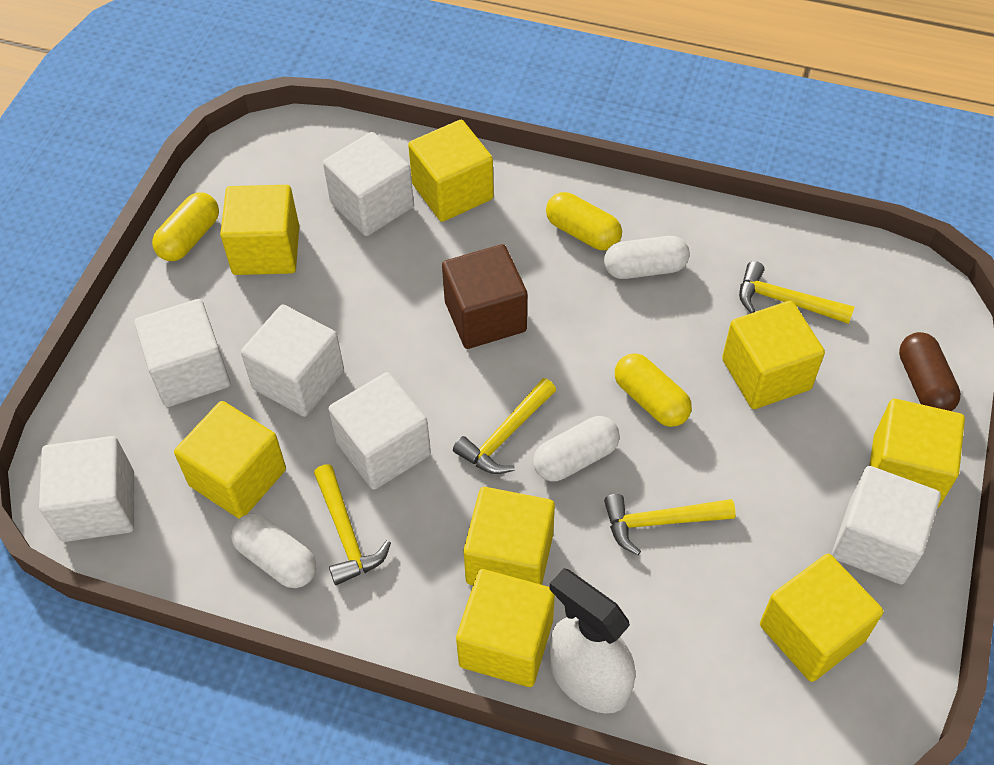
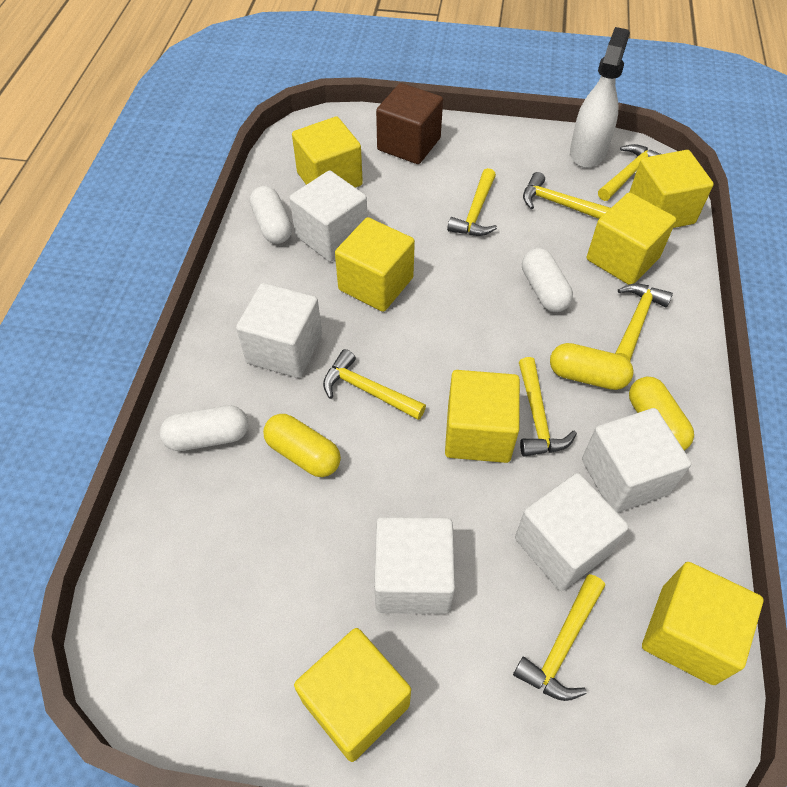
brown capsule: [899,332,961,411] = 1 -> none = 0
white cube: [39,436,134,542] [134,299,230,407] [241,305,344,417] [323,132,414,236] [329,372,431,490] [832,466,941,584] = 6 -> [236,283,322,378] [289,171,367,262] [374,517,455,614] [515,473,629,591] [582,408,691,513] = 5
yellow cube: [174,401,286,519] [220,185,299,275] [408,120,494,222] [456,569,555,687] [463,487,555,585] [722,301,825,409] [760,554,883,682] [869,399,965,508] = 8 -> [292,117,363,188] [294,628,411,762] [335,217,415,312] [445,370,520,463] [587,192,676,285] [629,150,714,228] [642,562,763,685] = 7
yellow hammer: [314,464,391,585] [453,378,556,474] [604,494,736,555] [739,261,854,324] = 4 -> [323,349,426,420] [447,168,497,236] [513,574,605,701] [519,357,577,456] [523,172,610,219] [598,144,661,201] [615,284,673,361] = 7

